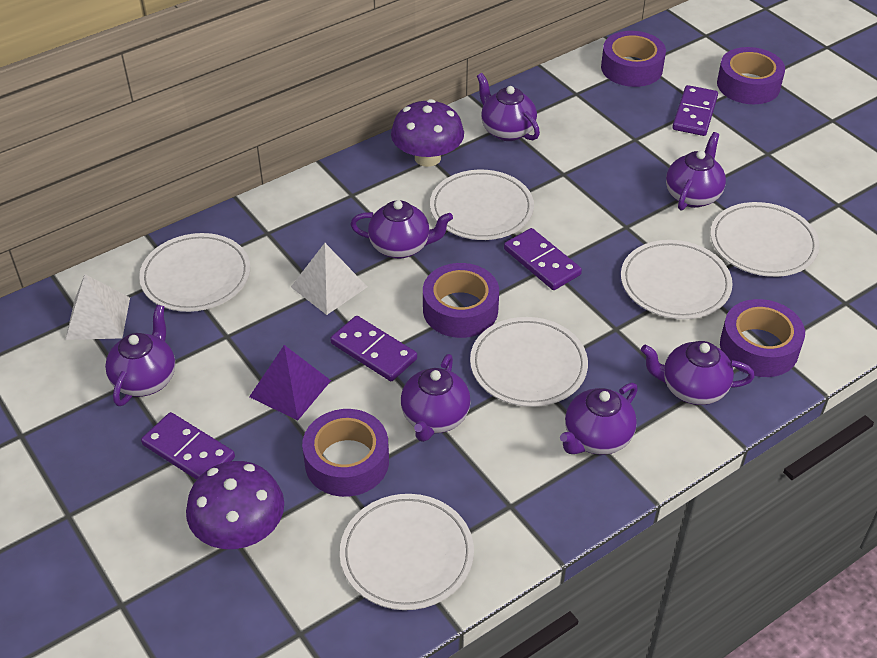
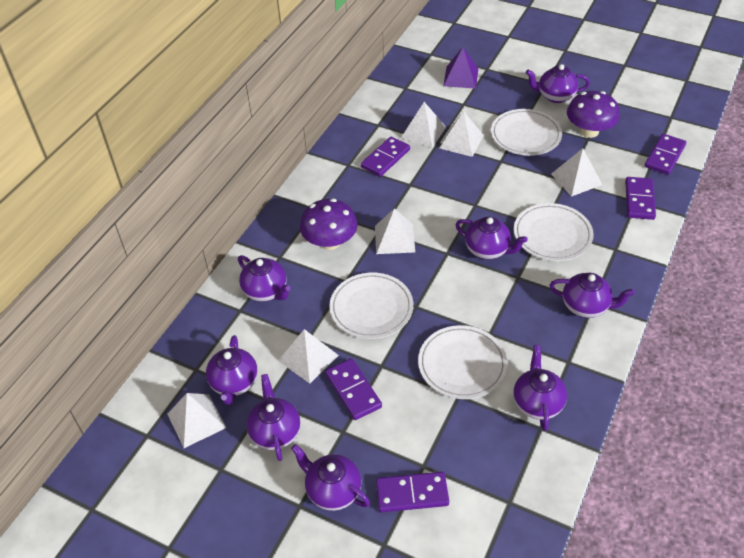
purple domino: [141,412,235,480] [330,316,417,381] [504,228,582,290] [672,85,718,136] = 4 -> [325,358,382,420] [361,137,410,177] [376,472,449,512] [625,177,656,220] [645,134,686,175] = 5
purple tape: [302,409,389,497] [423,263,499,338] [601,31,666,87] [717,47,785,104] [720,299,805,377] = 5 -> none = 0
purple teapot: [105,305,175,406] [350,200,453,259] [401,354,471,442] [477,73,540,141] [560,383,638,455] [641,341,755,405] [666,132,726,211] = 7 -> [206,335,258,405] [238,255,290,302] [247,374,301,461] [291,444,370,511] [455,217,528,259] [513,345,567,431] [526,64,590,103] [549,273,635,318] = 8
white plate: [139,233,250,312] [340,494,474,610] [430,170,534,240] [470,317,588,407] [621,240,733,319] [710,202,820,277] = 6 -> [329,273,413,339] [418,325,507,399] [491,109,562,156] [514,203,594,261] = 4
white pyramid: [65,274,130,340] [291,243,367,315] = 2 -> [168,393,226,448] [278,329,339,384] [375,208,415,254] [401,102,446,148] [439,111,484,157] [551,148,602,197] = 6

